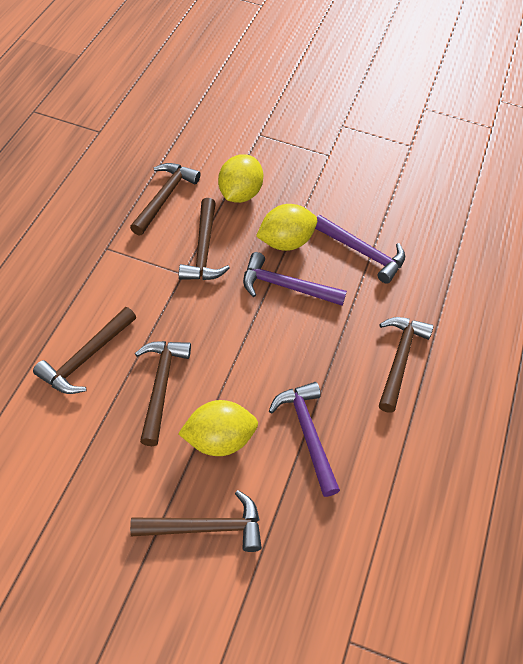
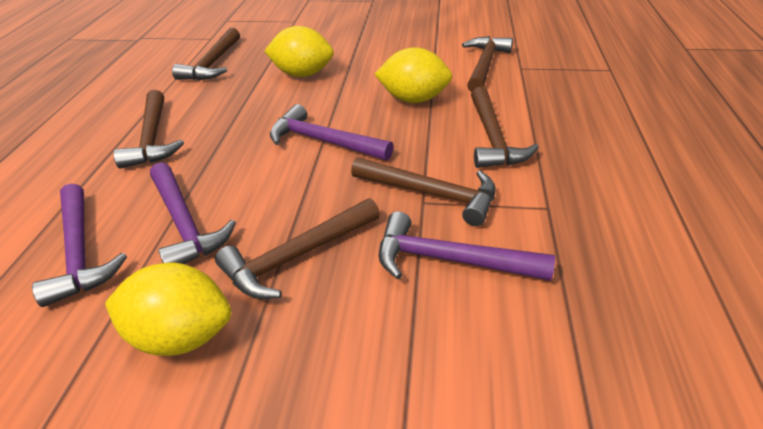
purple hammer: [243,252,347,306] [269,382,340,497] [315,215,405,284] = 3 -> [32,183,127,307] [150,162,236,264] [270,104,394,161] [379,211,555,281] = 4

